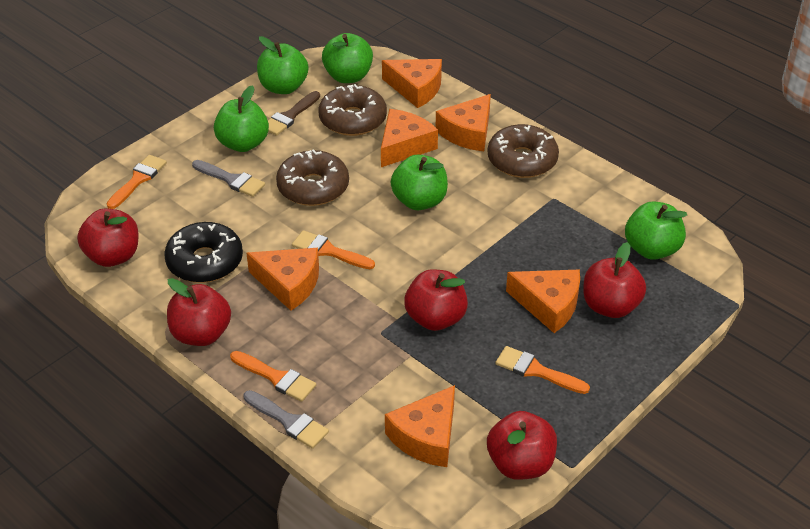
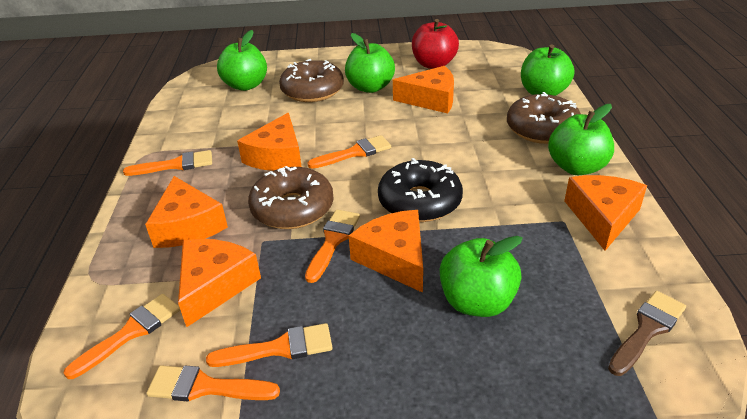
grey brush: [192,160,265,197] [243,390,329,449] = 2 -> none = 0
orange brush: [107,155,167,209] [230,351,316,402] [292,230,375,269] [495,346,590,394] = 4 -> [63,294,180,379] [123,150,212,176] [146,365,280,401] [206,323,332,367] [305,210,360,283] [308,135,391,169] = 6
red apple: [77,209,138,267] [167,278,231,346] [404,269,468,331] [487,411,557,480] [583,242,646,318] = 5 -> [412,19,459,69] = 1

